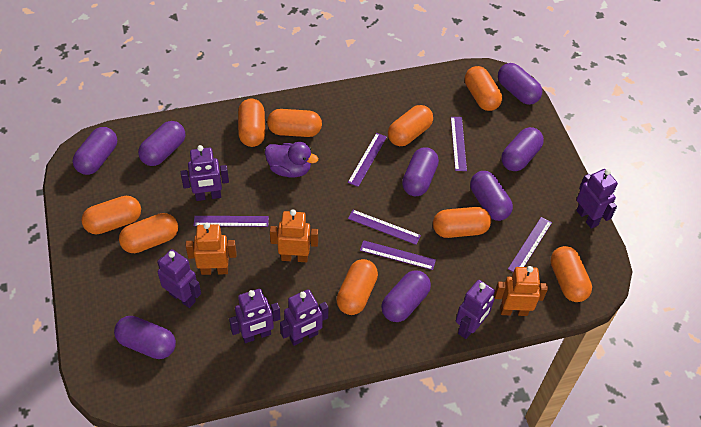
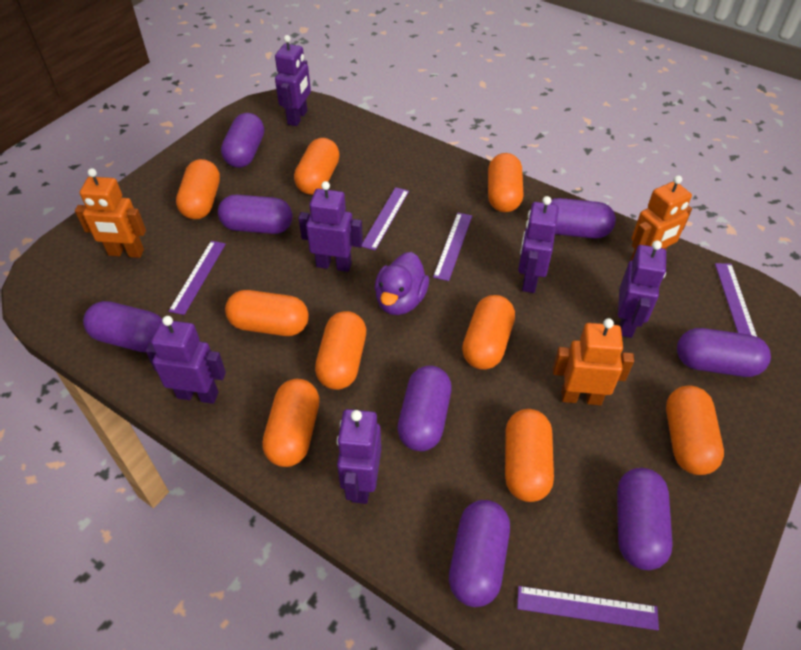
purple ruler: [193,216,269,227] [348,133,387,187] [348,210,421,245] [360,240,436,270] [451,117,467,171] [508,217,552,272] = 6 -> [169,241,226,315] [361,187,409,250] [433,213,472,281] [517,586,659,630] [715,263,757,337] = 5

